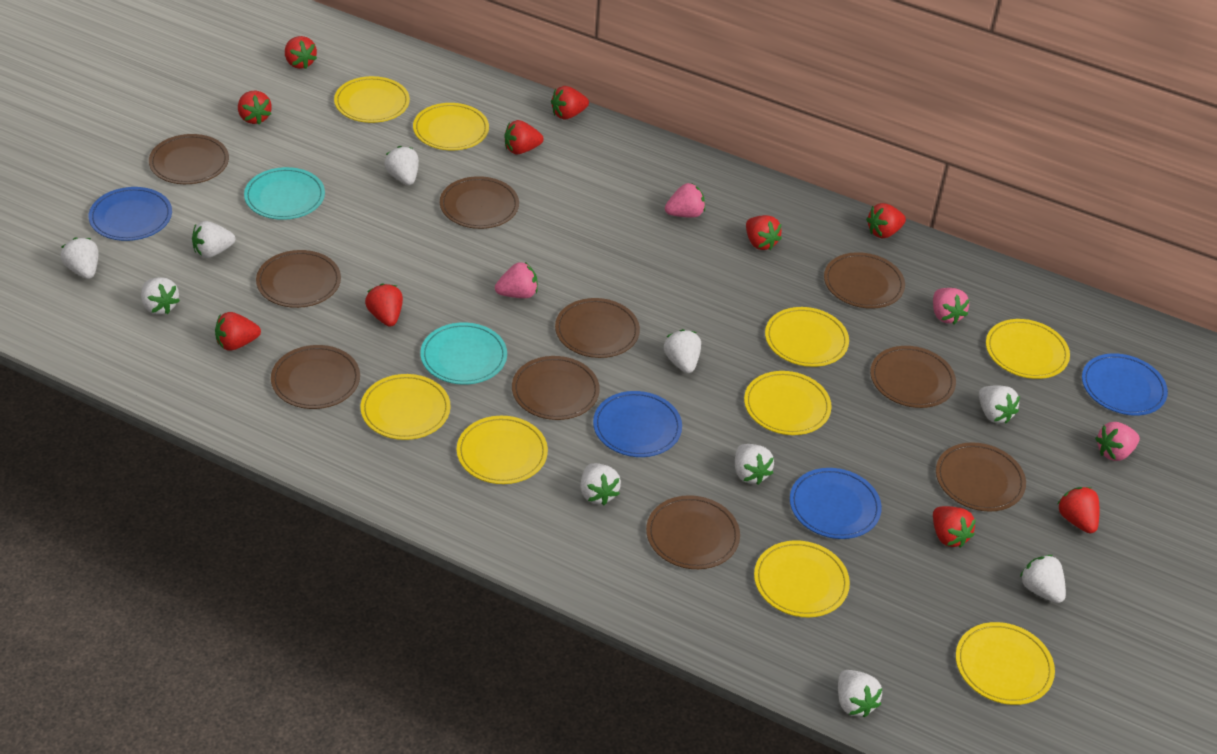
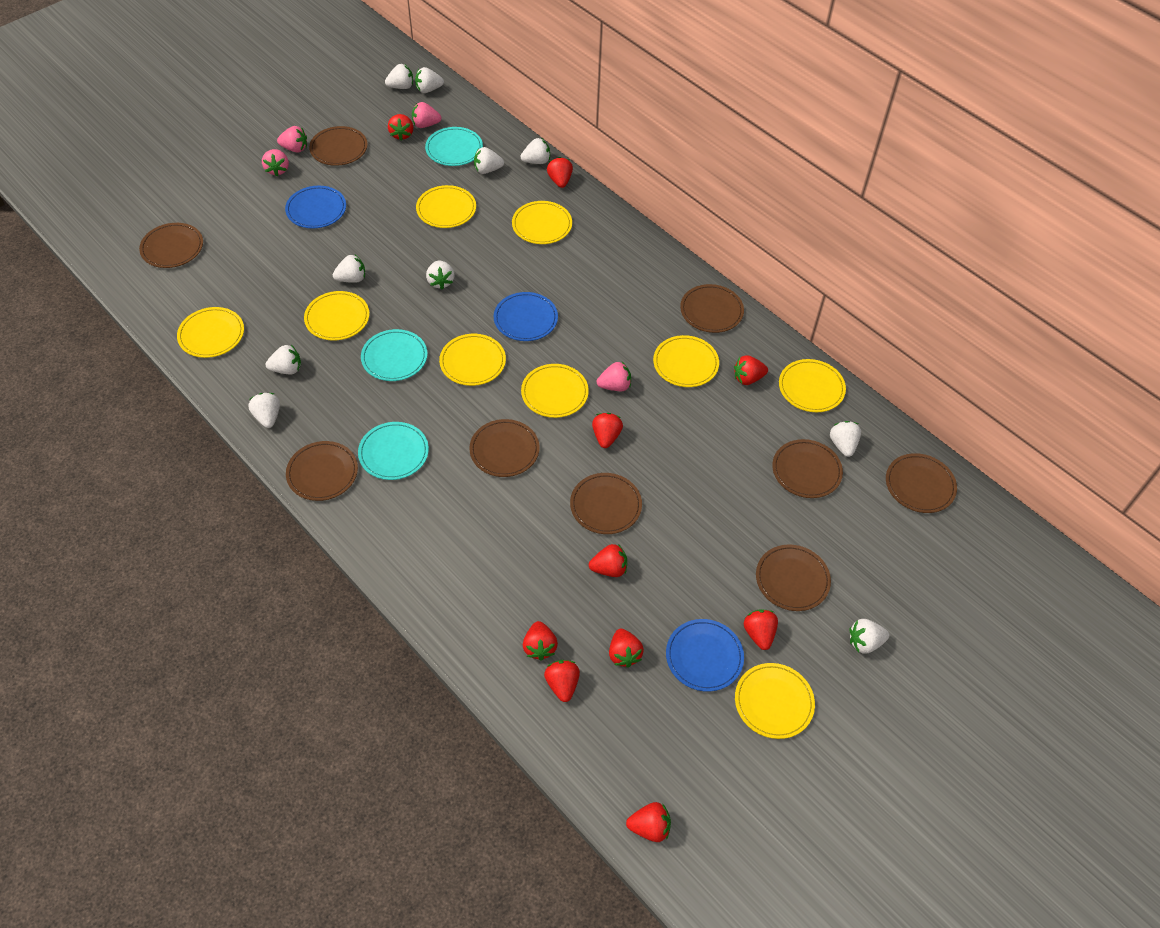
blue plate: [88,187,172,241] [593,391,682,457] [790,468,882,539] [1082,353,1168,416] = 4 -> [285,186,346,229] [494,292,558,341] [666,619,744,692] = 3
brown plate: [149,134,229,184] [256,250,341,308] [271,345,360,409] [440,176,519,229] [512,356,600,420] [555,298,640,358] [646,495,740,569] [824,252,905,309] [870,346,956,408] [936,442,1026,512] = 10 -> [139,223,203,268] [286,441,358,501] [309,126,368,166] [469,419,540,477] [570,473,642,534] [680,284,744,333] [756,545,831,611] [772,439,843,498] [886,453,957,513] = 9
turquoise plate: [244,167,325,220] [420,322,507,385] = 2 -> [358,422,429,480] [361,329,428,381] [425,127,483,166] = 3

